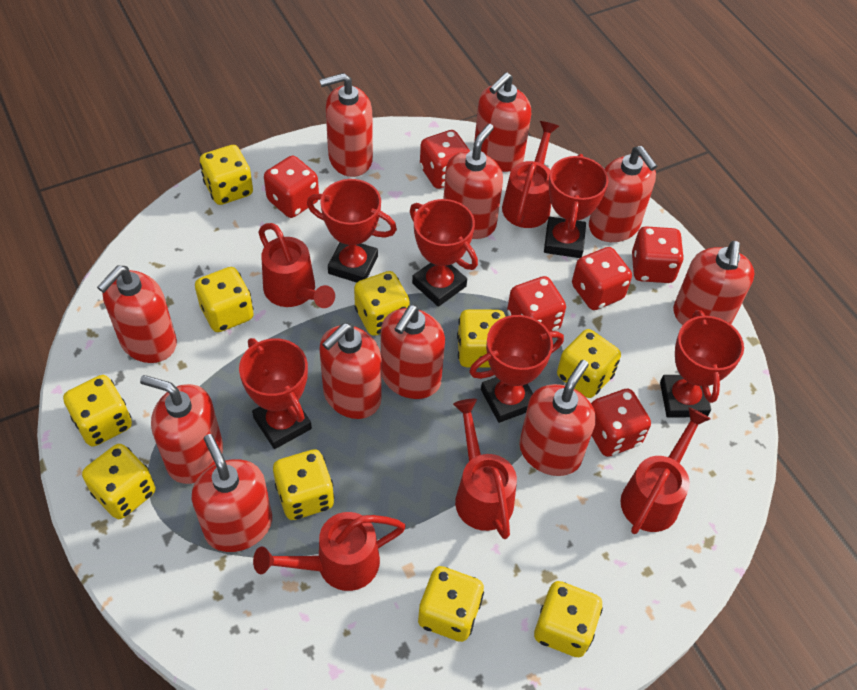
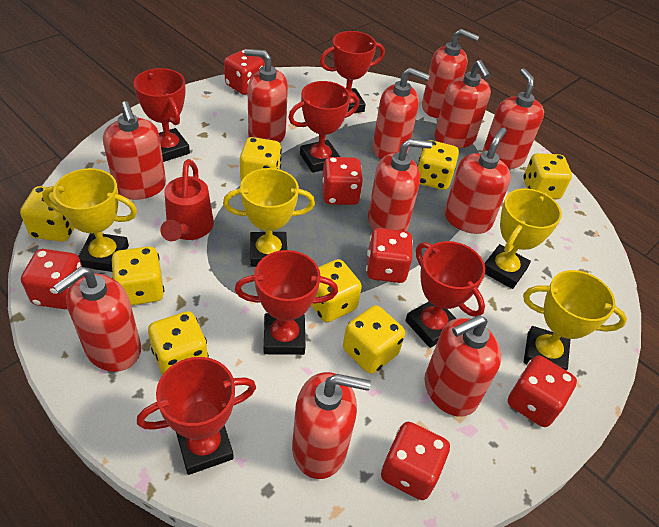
red watering can: [253,512,406,591] [259,223,335,308] [453,399,517,539] [502,121,559,228] [620,407,711,534] = 5 -> [160,159,214,241] = 1
yellow dice: [63,375,132,447] [82,444,156,519] [195,267,254,332] [200,145,253,205] [273,449,334,520] [354,271,410,336] [418,566,484,642] [457,309,506,368] [534,581,603,657] [557,329,621,398] = 10 -> [20,186,75,242] [111,246,164,306] [148,311,209,375] [240,137,282,181] [311,259,362,322] [343,305,405,374] [417,140,459,190] [523,153,572,199] = 8
yellow trophy: none = 0 -> [42,168,137,272] [223,168,315,267] [484,188,562,289] [523,270,627,371] = 4

